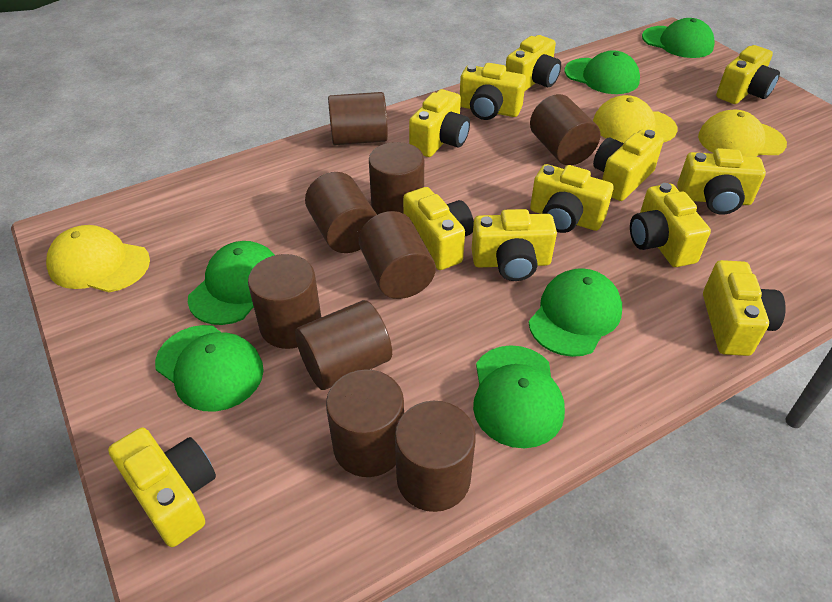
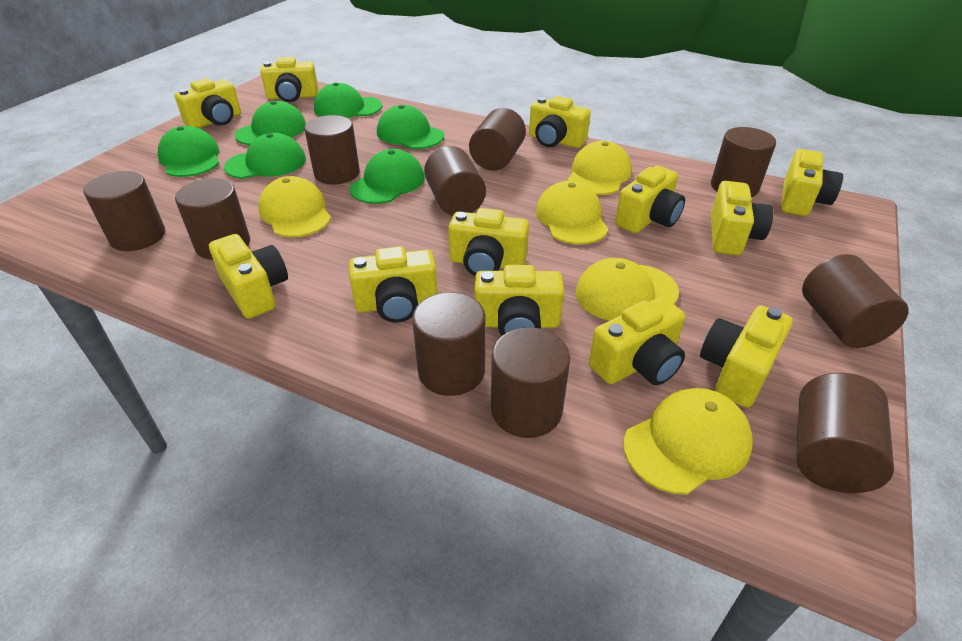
brown cylinder: [248,254,321,349] [295,300,392,390] [305,172,377,253] [326,369,404,477] [328,92,388,145] [358,211,436,299] [369,142,424,215] [395,401,476,512] [530,94,600,165] = 9 -> [83,171,165,251] [175,178,250,260] [304,115,360,184] [412,292,485,396] [424,146,486,216] [469,108,526,171] [491,327,570,438] [711,127,776,197] [796,373,894,493] [802,254,909,348] = 10
yellow cap: [46,225,150,292] [593,95,677,143] [698,109,787,157] = 3 -> [258,176,331,237] [536,181,609,244] [567,141,632,195] [576,258,679,321] [623,388,753,495] = 5

